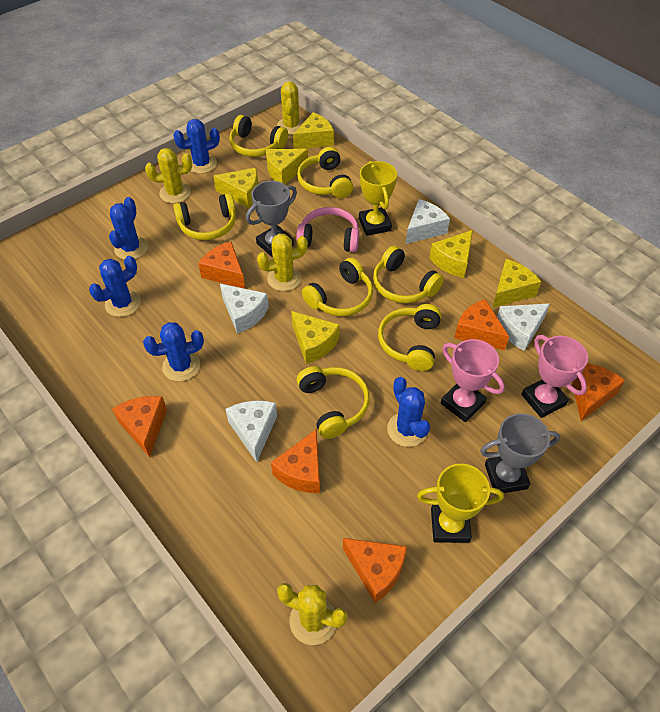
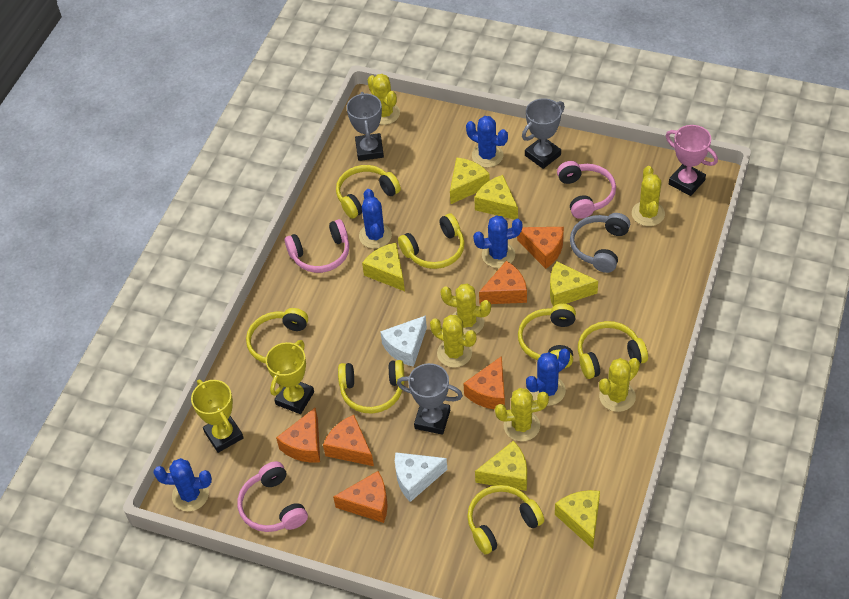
grey headphones: none = 0 -> [570,213,630,273] = 1
grey trophy: [246,181,297,258] [480,413,560,493] = 2 -> [347,92,384,161] [397,363,463,435] [522,98,565,169] = 3
pink headphones: [296,207,359,252] = 1 -> [238,461,308,532] [285,219,349,273] [557,161,616,219] = 3
pink trophy: [441,339,505,422] [521,335,588,418] = 2 -> [666,125,718,196] = 1
white cheese: [220,284,269,333] [225,401,277,462] [406,199,450,244] [497,303,550,351] = 4 -> [380,315,427,367] [395,452,447,502] = 2
yellow cactus: [145,148,192,203] [257,234,308,291] [277,81,304,135] [277,583,348,645] = 4 -> [367,74,400,125] [430,315,476,368] [440,284,491,334] [495,388,549,441] [599,358,640,412] [632,166,665,226] = 6

